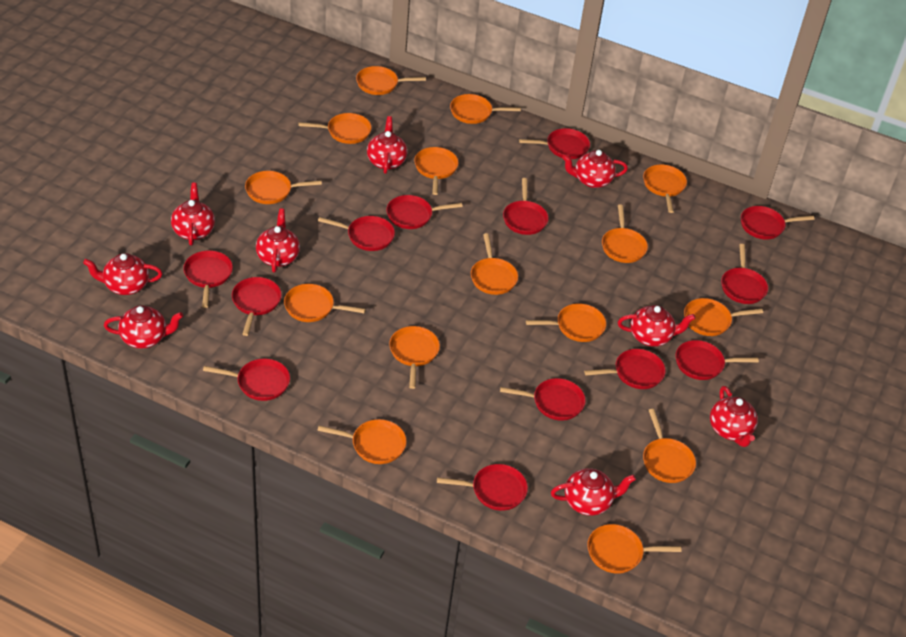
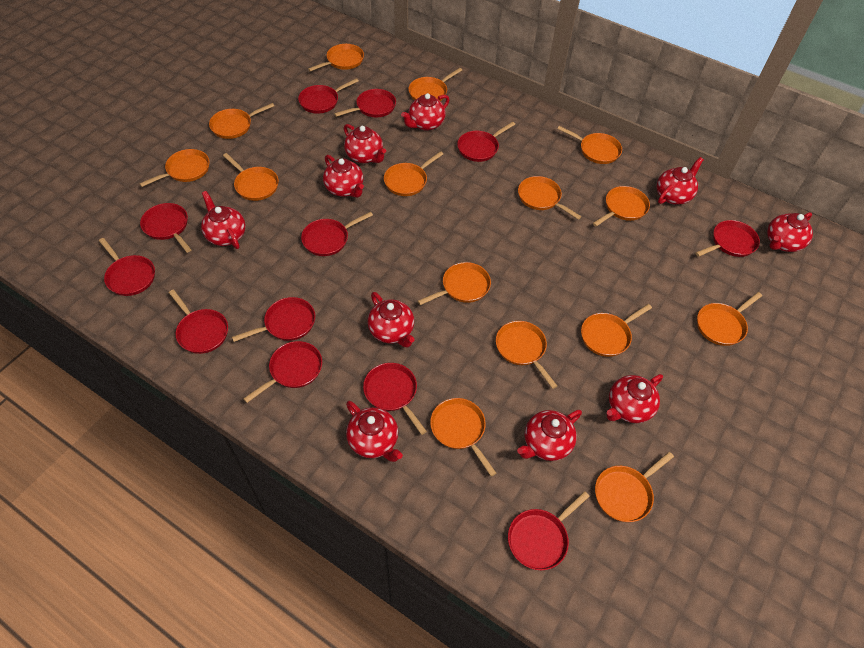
red pan: [183,250,233,308] [203,359,290,401] [232,277,282,336] [318,216,395,251] [386,195,463,229] [437,464,528,511] [500,378,586,421] [503,178,549,235] [519,128,590,159] [584,349,666,389] [675,340,759,380] [721,244,768,304] [741,206,815,240] = 13 -> [99,238,155,296] [140,203,192,253] [169,290,228,354] [232,297,315,342] [243,341,322,403] [298,78,359,114] [301,212,373,256] [334,89,396,117] [363,363,427,435] [457,122,515,162] [508,491,590,570] [695,220,760,257] = 12
red teapot: [83,253,162,295] [104,305,183,349] [171,183,215,246] [256,208,300,273] [367,116,407,174] [551,468,636,516] [562,150,628,188] [618,305,696,347] [710,386,758,447] = 9 -> [201,191,246,249] [323,155,364,198] [344,124,386,163] [346,401,403,462] [368,292,415,348] [401,93,449,131] [517,410,582,461] [607,374,663,423] [657,157,704,205] [767,212,813,252] = 10

